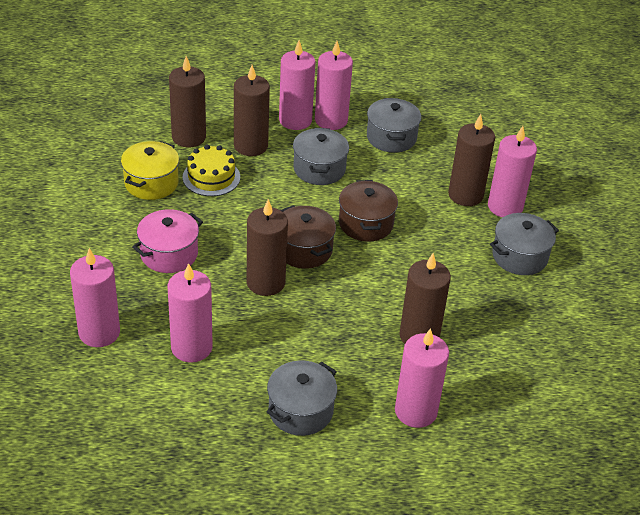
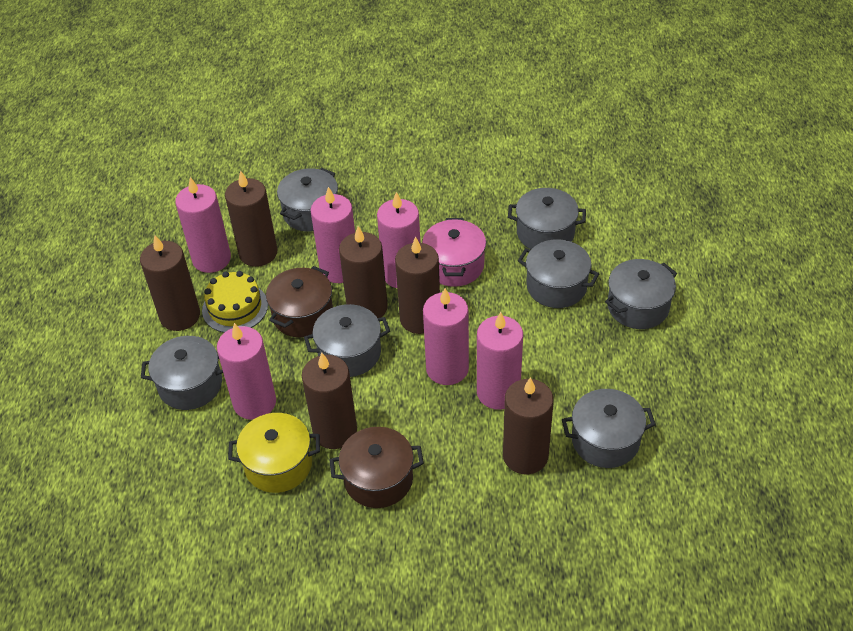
brown candle: [169,56,206,147] [234,65,270,156] [247,199,288,296] [399,253,451,344] [448,114,495,206] = 5 -> [140,235,200,331] [225,170,277,267] [302,353,357,449] [339,226,388,318] [395,236,440,334] [503,377,554,474] = 6
grey pot: [267,360,337,436] [293,128,349,185] [367,98,421,153] [490,213,559,275] = 4 -> [141,336,223,410] [277,168,338,232] [304,304,390,377] [508,188,586,249] [518,239,599,308] [562,389,655,468] [605,259,677,329] = 7

